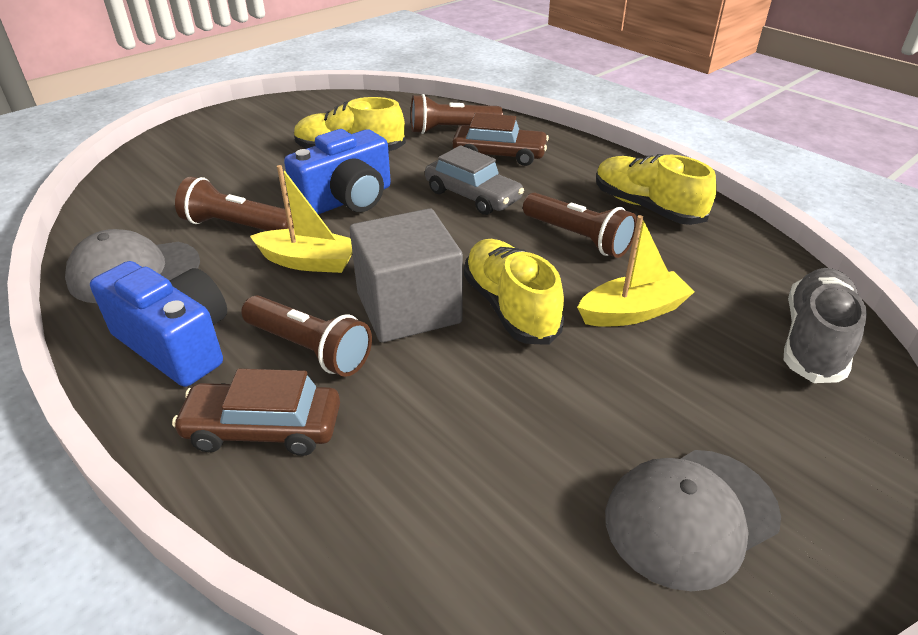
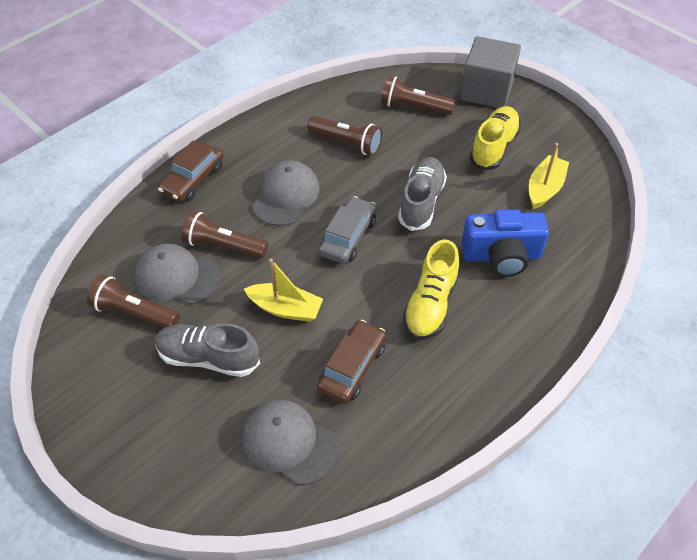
blue camera: [90,261,227,387] [284,129,391,215] = 2 -> [461,209,549,277] = 1
grey cap: [65,229,200,303] [605,450,781,591] = 2 -> [134,244,220,305] [242,400,338,485] [252,160,319,226] = 3
grey shoe: [784,268,867,383] = 1 -> [155,323,260,377] [398,157,447,231] = 2
yellow shoe: [294,97,406,151] [464,239,564,345] [596,154,717,225] = 3 -> [403,239,460,340] [469,106,521,170] = 2

